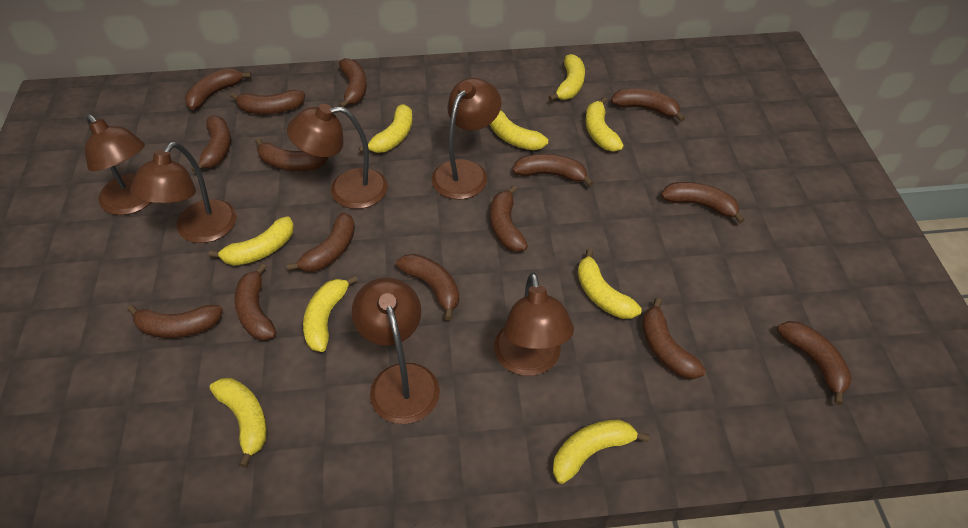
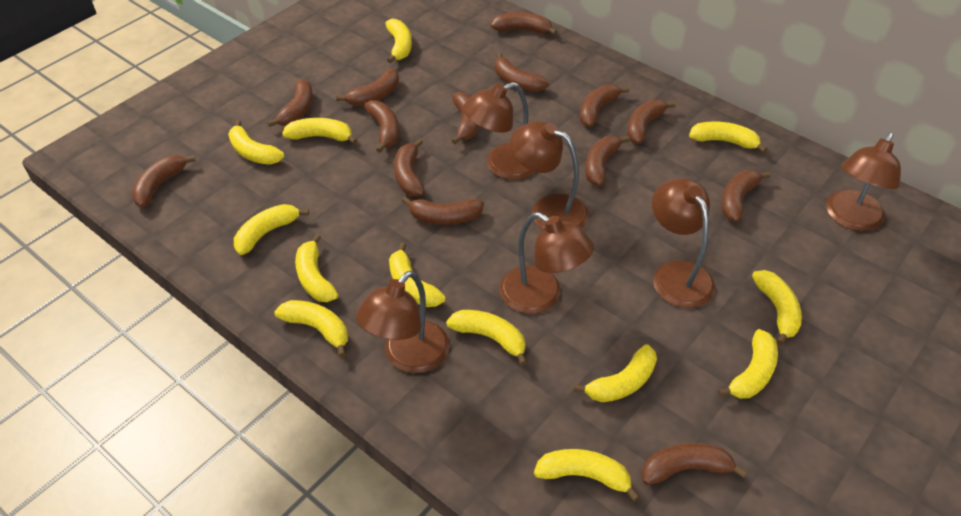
brown banana: [127,305,223,338] [185,68,251,110] [191,115,231,173] [230,90,305,114] [234,263,276,341] [255,138,328,171] [287,212,355,272] [339,58,367,107] [396,254,459,320] [491,185,528,252] [512,154,594,186] [611,89,685,121] [642,298,706,379] [661,182,745,223] [777,321,852,405] = 15 -> [131,155,196,207] [267,79,313,127] [336,69,399,106] [364,100,399,153] [394,139,425,196] [402,197,484,225] [451,92,479,144] [491,12,557,35] [495,52,549,92] [580,84,630,127] [585,136,630,186] [627,99,676,144] [641,443,747,485] [721,170,771,222] = 14
yellow banana: [209,216,294,266] [210,378,267,468] [303,275,358,352] [359,104,413,153] [489,110,548,150] [549,54,585,101] [553,420,649,484] [578,249,642,319] [586,97,624,152] = 9 -> [228,120,284,165] [234,204,309,255] [274,300,348,357] [282,118,357,144] [295,234,338,302] [385,18,412,63] [389,242,446,307] [446,310,527,366] [534,449,640,502] [574,344,657,402] [689,122,767,153] [718,329,778,399] [752,270,802,345] = 13

